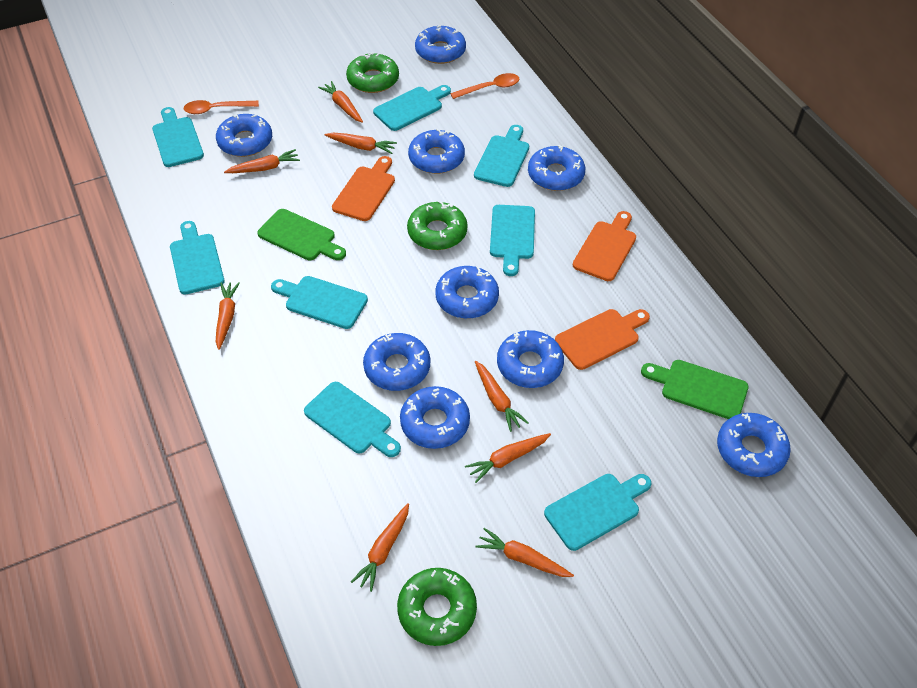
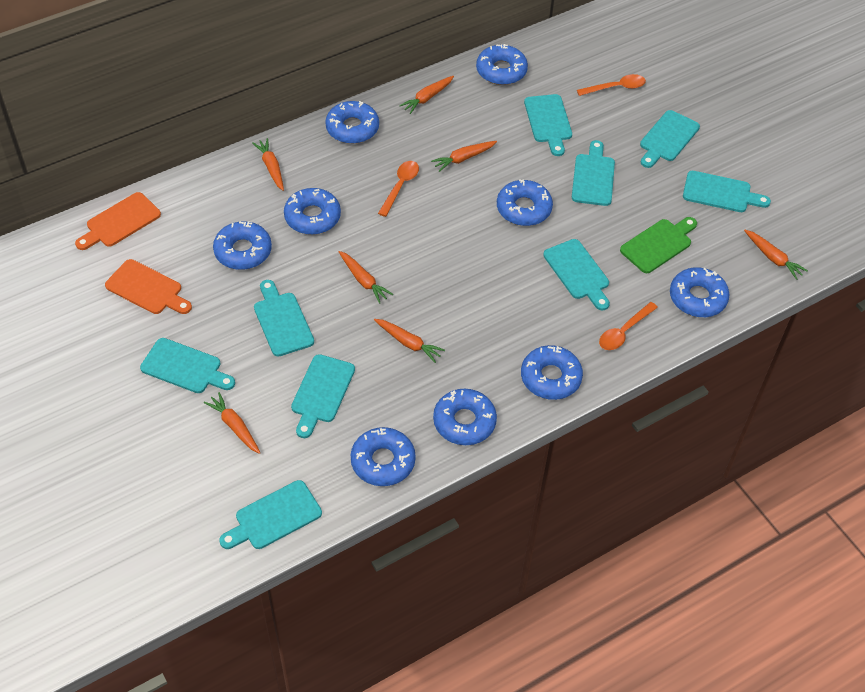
green cutting board: [257,209,346,260] [641,360,749,419] = 2 -> [620,217,697,273] = 1
green donut: [346,52,399,93] [397,568,477,646] [407,201,468,250] = 3 -> none = 0
orange carrot: [216,282,240,350] [224,149,300,173] [318,81,363,123] [325,133,397,154] [351,503,409,592] [465,433,551,483] [475,361,528,432] [475,528,574,577] = 8 -> [204,392,261,454] [252,138,284,191] [339,251,393,304] [374,319,445,363] [399,76,454,114] [431,141,497,172] [744,230,808,280] = 7
orange cutting board: [332,156,395,221] [555,309,650,370] [573,211,636,281] = 3 -> [75,192,161,250] [105,259,192,314] = 2
orange spoon: [183,100,259,114] [450,73,519,99] = 2 -> [378,161,419,217] [577,74,646,96] [599,302,658,350] = 3
turquoise cutting board: [152,107,204,167] [170,221,225,294] [271,276,368,329] [304,382,401,457] [373,85,451,131] [474,125,529,187] [490,205,535,276] [544,474,651,551] = 8 -> [140,338,235,393] [219,480,322,549] [254,280,314,357] [291,354,355,438] [524,94,572,156] [543,239,610,310] [572,140,615,206] [640,110,700,168] [683,171,771,212] = 9

